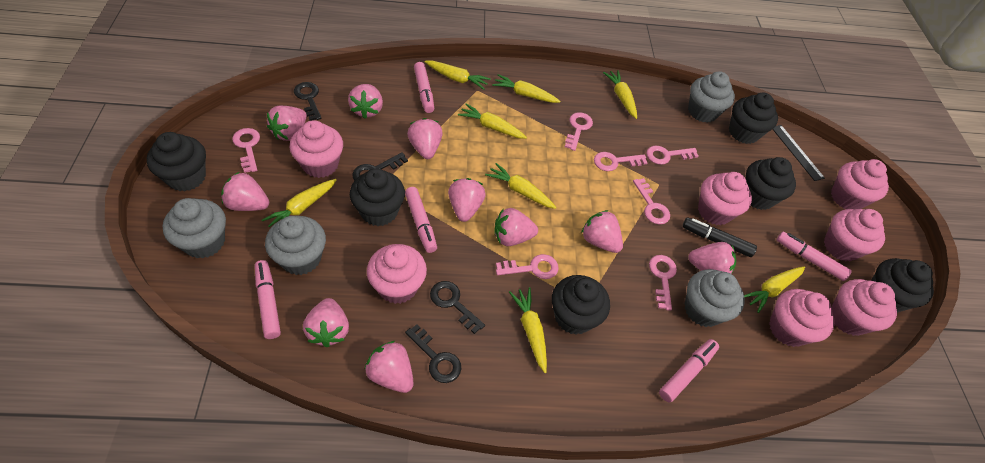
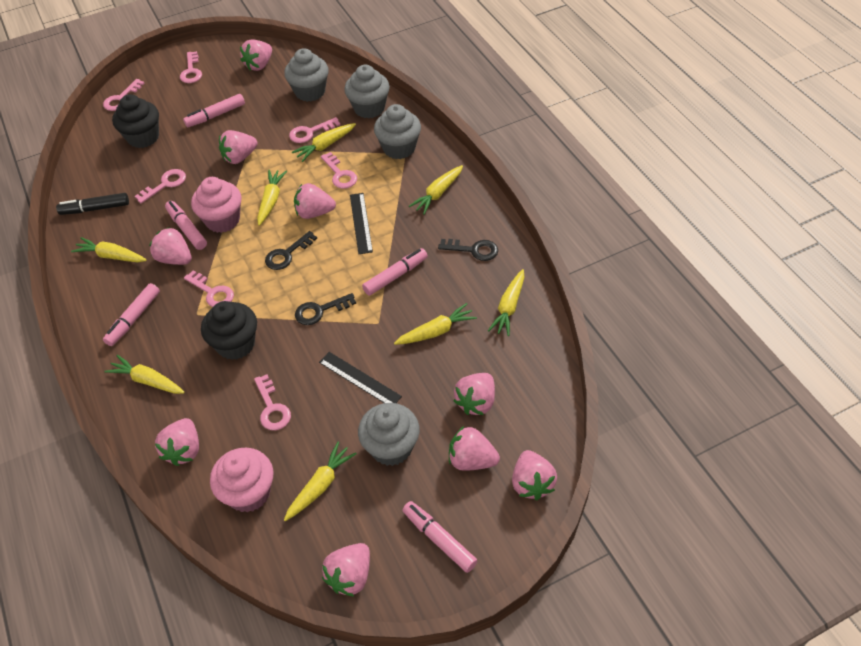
black cupcake: [147,132,206,191] [350,168,405,226] [552,275,610,335] [729,93,778,144] [745,157,796,210] [871,258,934,313] = 6 -> [112,94,159,148] [201,301,257,360] = 2
black key: [294,82,322,121] [352,152,408,180] [405,324,461,383] [430,281,485,334] = 4 -> [265,231,317,270] [295,293,356,325] [438,239,498,261] = 3
black ruler: [773,125,825,181] = 1 -> [319,352,402,403] [350,193,373,254] = 2
pink cupcake: [290,120,343,178] [367,244,427,304] [698,172,752,225] [769,289,835,347] [824,209,885,261] [831,159,889,209] [831,279,897,336] = 7 -> [191,177,242,233] [210,448,273,512] = 2
pink strawberry: [221,172,269,211] [267,106,307,141] [303,298,349,347] [348,84,383,119] [364,341,414,393] [407,118,443,159] [448,178,486,222] [494,208,538,246] [581,210,623,253] [688,242,736,274] = 10 -> [149,227,192,265] [155,418,199,466] [219,130,258,164] [240,39,272,71] [294,183,336,219] [322,543,370,597] [449,426,500,471] [453,373,495,415] [512,450,557,500] = 9

